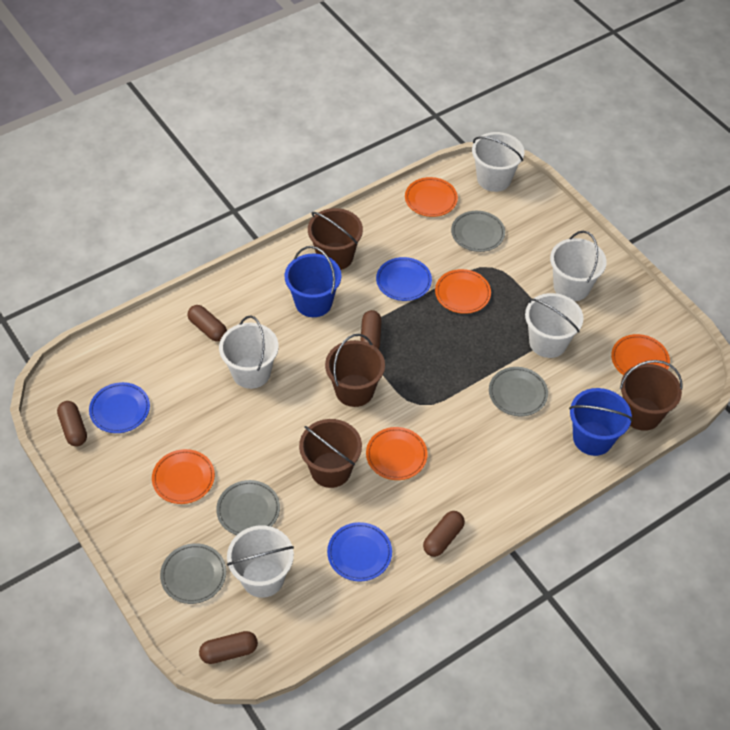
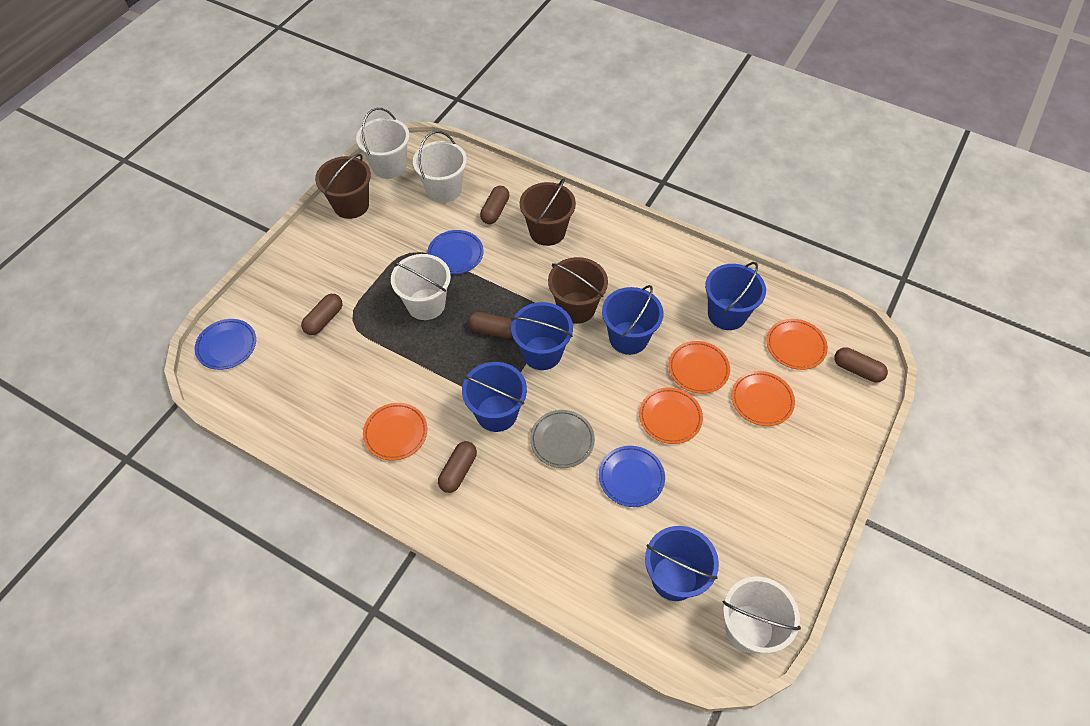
blue bucket: [285,246,341,317] [569,388,633,456] = 2 -> [462,362,527,432] [511,302,573,370] [602,285,664,355] [645,526,719,601] [705,262,766,330] = 5
brown bucket: [299,419,362,488] [308,208,363,270] [325,334,385,407] [620,360,682,431] = 4 -> [315,154,371,219] [520,178,576,246] [548,257,608,324] = 3
grey plate: [160,543,226,604] [216,480,280,535] [451,211,505,252] [489,367,548,416] = 4 -> [530,410,595,468] = 1
white bucket: [219,316,279,389] [227,526,294,598] [472,132,525,192] [525,293,583,358] [550,231,607,301] = 5 -> [356,108,410,179] [391,254,451,320] [413,131,467,203] [723,576,801,653] = 4

